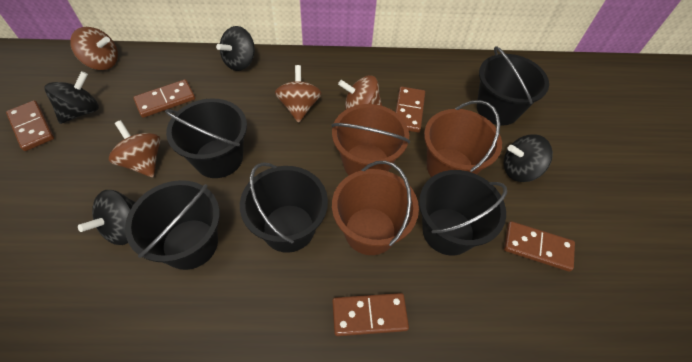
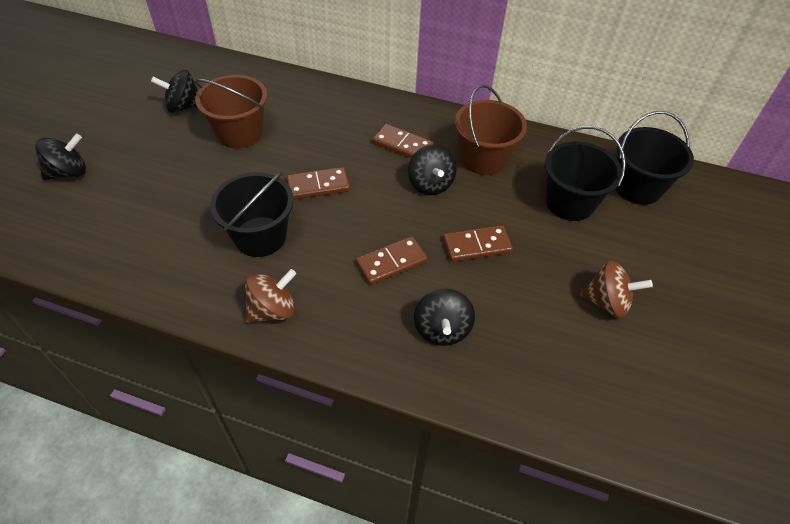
black bucket: [125,180,220,270] [165,98,247,178] [240,163,328,253] [419,170,507,256] [477,46,549,125] = 5 -> [210,171,294,257] [545,126,626,221] [616,111,694,205] = 3
brown bucket: [331,104,410,175] [332,161,419,255] [424,100,502,177] = 3 -> [195,75,267,148] [455,84,527,175] = 2
brown domino: [6,100,54,151] [133,79,195,118] [332,293,409,336] [396,87,425,132] [504,221,575,272] = 5 -> [287,167,350,199] [356,236,428,285] [373,124,434,158] [443,225,513,262] = 4
brown spinning top: [70,27,118,70] [109,120,160,177] [275,65,321,123] [338,75,382,110] = 4 -> [245,269,296,323] [580,260,653,318] = 2

